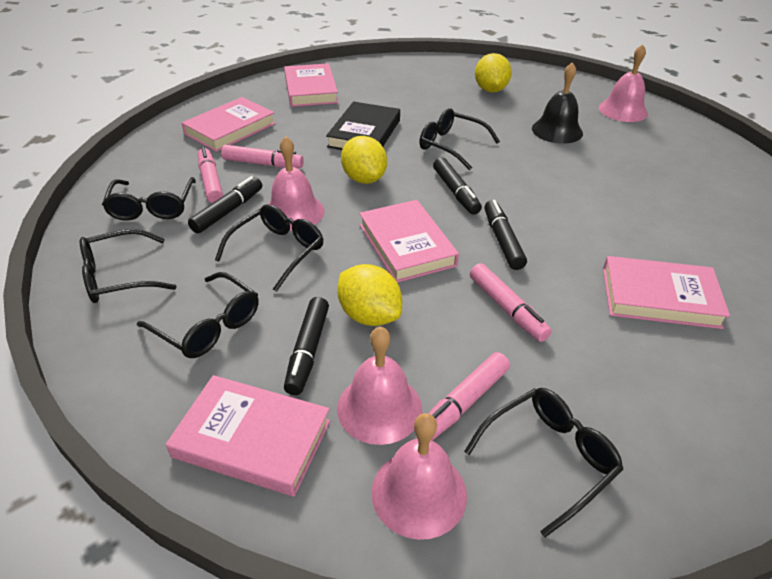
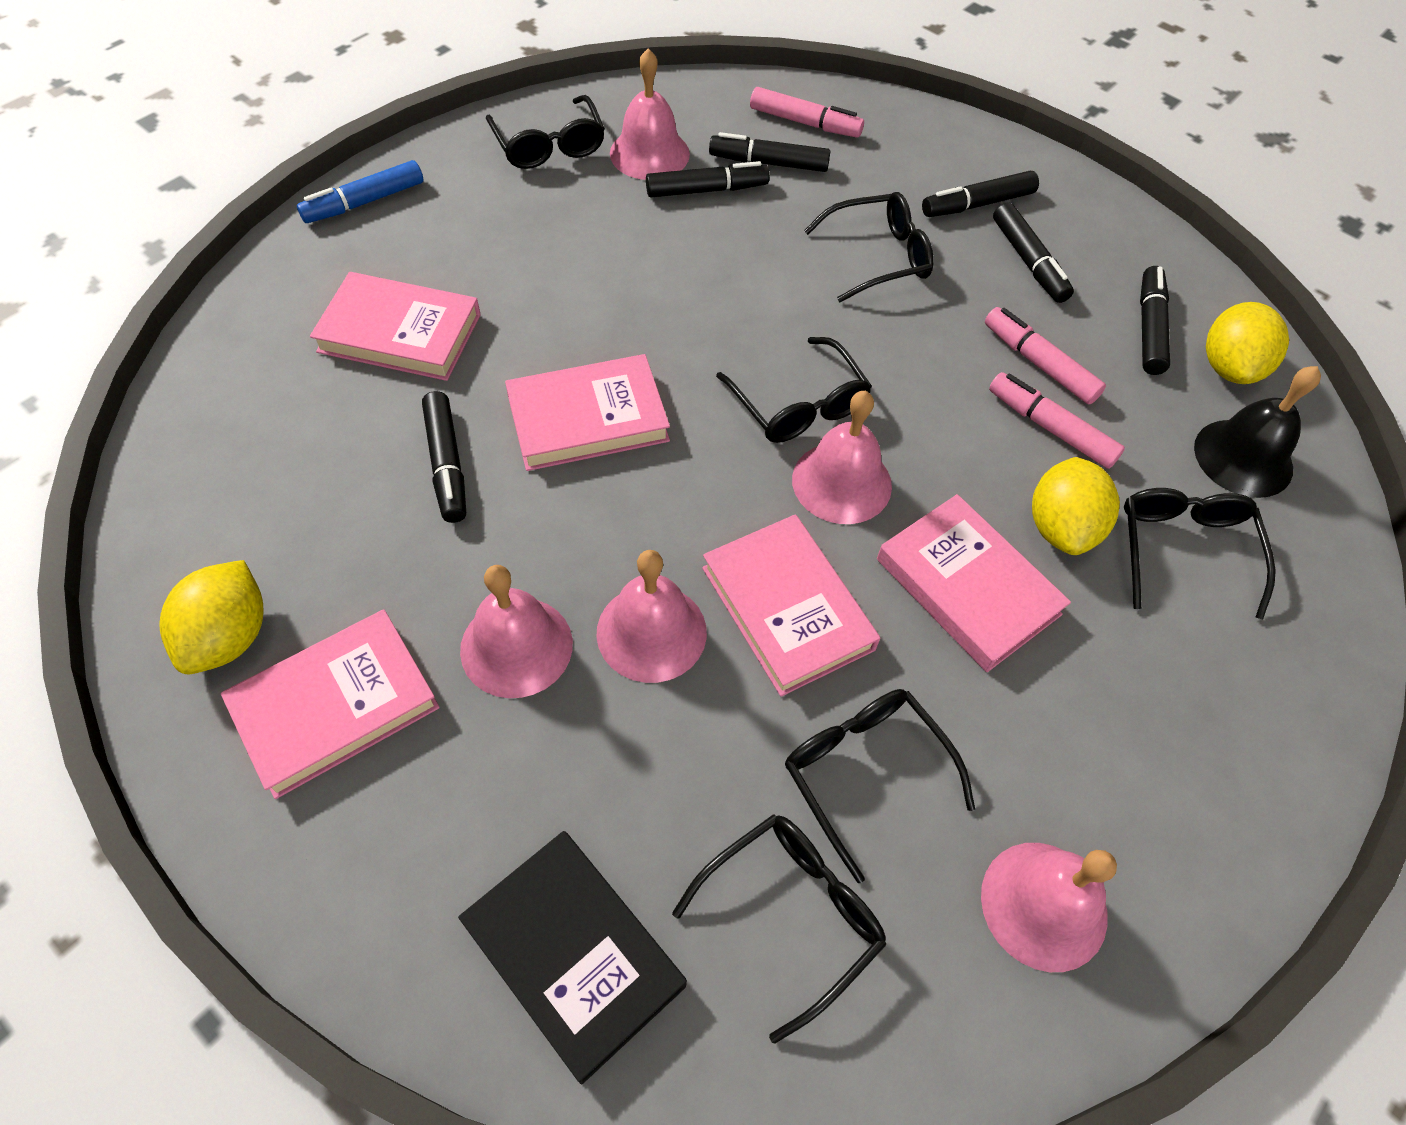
black marker: [188,176,262,233] [284,297,329,395] [433,157,482,215] [484,200,527,270] = 4 -> [422,391,466,523] [646,161,770,197] [709,132,831,172] [922,171,1039,217] [993,202,1074,303] [1140,266,1170,375] = 6
blue marker: none = 0 -> [297,160,423,223] = 1
pink bell: [269,136,325,231] [337,326,422,445] [371,413,467,540] [599,44,648,122] = 4 -> [460,565,573,698] [596,550,707,683] [610,48,690,180] [792,391,892,524] [981,843,1117,972] = 5
pink marker: [198,147,223,203] [221,145,304,168] [428,352,510,441] [470,263,552,342] = 4 -> [750,87,864,138] [985,307,1106,404] [989,372,1125,469] = 3

